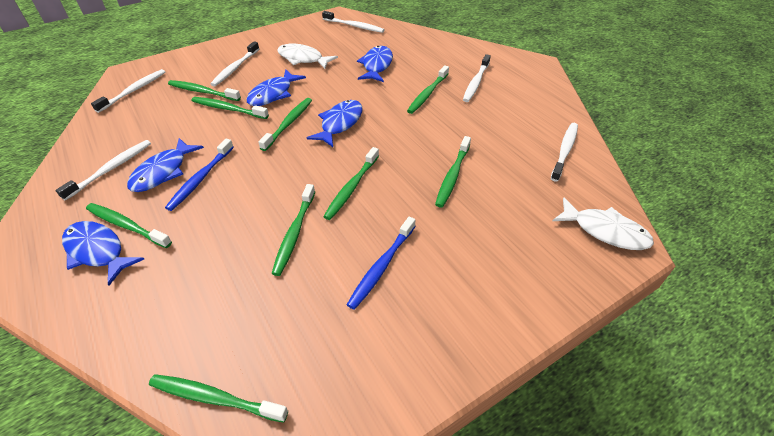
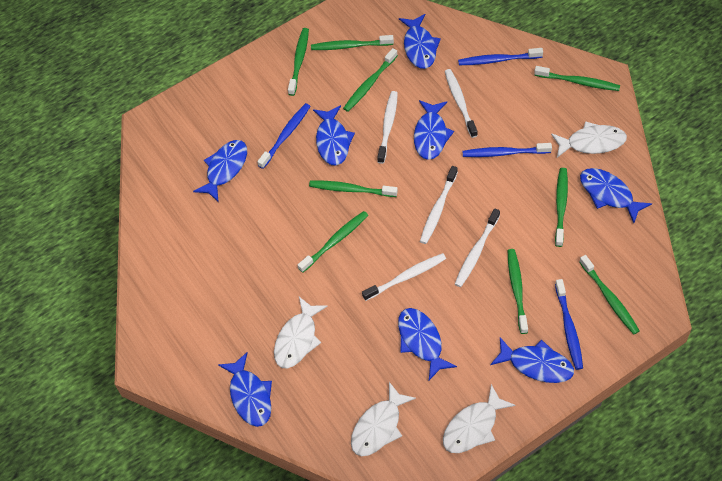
blue fish: [62,221,144,286] [127,138,204,192] [246,69,306,106] [307,100,363,147] [357,46,393,82] = 5 -> [193,140,247,202] [218,352,272,427] [313,105,355,166] [398,308,457,380] [399,14,441,69] [414,100,454,160] [490,337,574,383] [580,168,652,223] = 8
blue toothbrush: [165,139,234,211] [347,217,415,310] = 2 -> [257,103,311,169] [458,48,543,65] [462,143,552,157] [555,279,583,370] = 4
white fish: [277,44,338,69] [552,197,654,250] = 2 -> [274,297,327,369] [351,382,416,456] [443,384,516,453] [551,121,627,158] = 4
white toothbrush: [55,140,151,201] [91,69,165,113] [210,41,259,87] [322,11,385,33] [463,54,491,102] [551,123,578,182] = 6 -> [362,253,446,301] [377,91,398,164] [420,166,458,244] [445,69,478,138] [455,208,500,287] = 5

